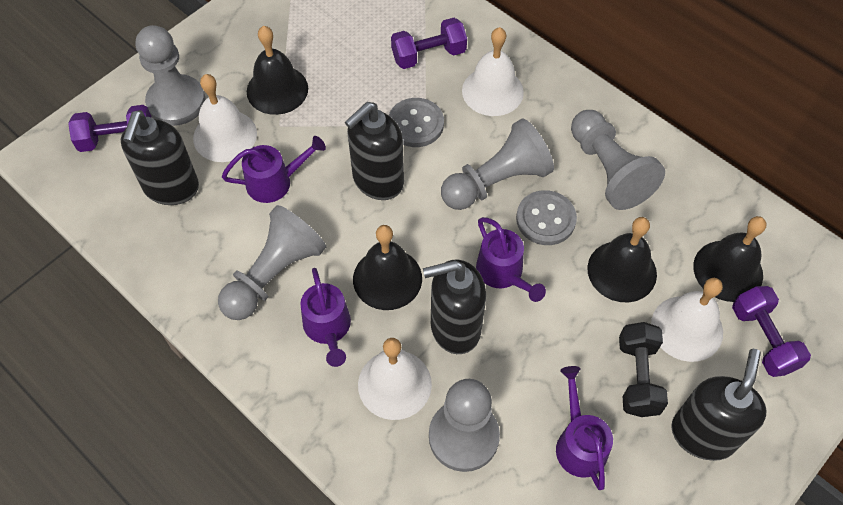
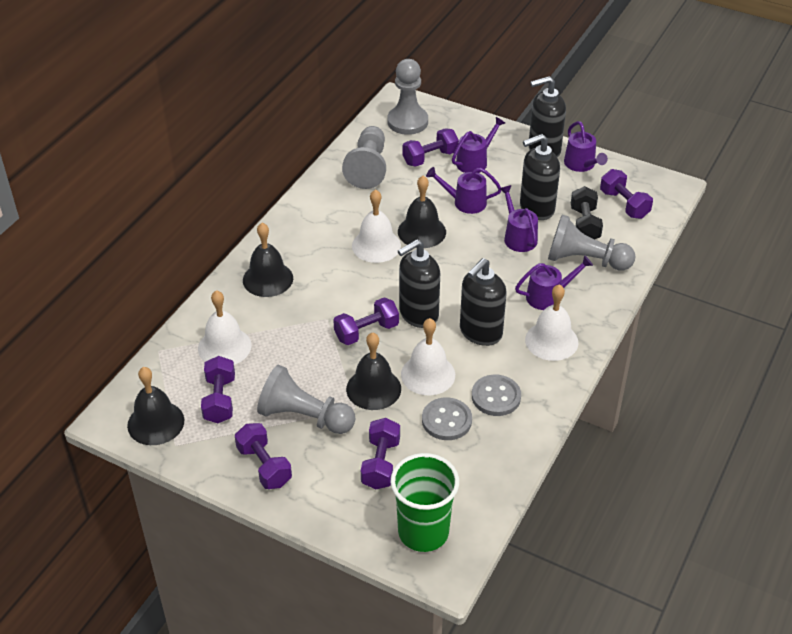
green cup: none = 0 -> [391,453,459,552] = 1
grey pawn: [136,25,205,126] [218,205,326,320] [429,379,500,472] [441,119,554,210] [571,110,665,210] = 5 -> [257,365,356,434] [342,126,386,189] [387,59,428,135] [548,215,635,271] = 4
purple dumbbell: [68,105,152,152] [391,18,467,69] [732,286,811,377] = 3 -> [201,356,235,423] [235,423,292,489] [333,298,399,345] [361,418,400,489] [402,128,459,167] [600,169,653,219] = 6
purple watering can: [222,136,326,203] [300,268,351,367] [476,217,546,302] [556,366,613,490] = 4 -> [426,167,501,214] [452,117,505,173] [500,185,538,252] [515,255,593,310] [564,121,608,172] = 5

